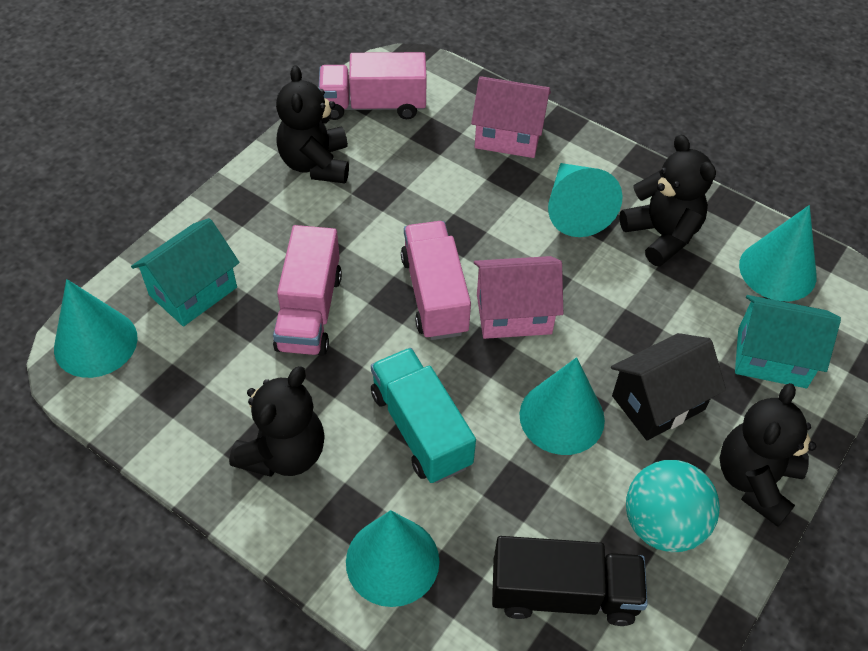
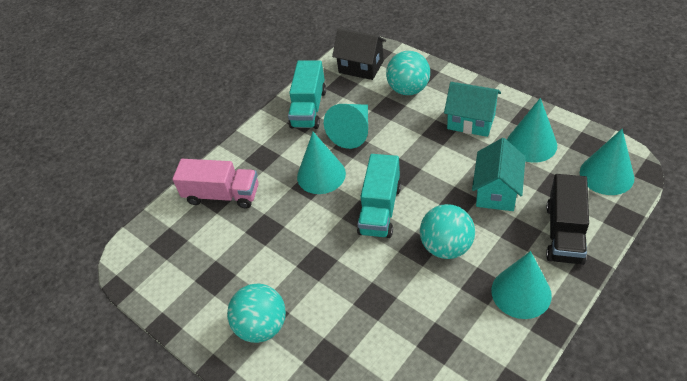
black teddy bear: [229,366,325,477] [276,65,349,183] [619,135,716,266] [720,383,816,527] = 4 -> none = 0
pink house: [471,76,551,158] [474,256,563,339] = 2 -> none = 0
pink truck: [273,225,342,356] [319,52,427,120] [401,221,471,340] = 3 -> [173,159,259,209] = 1
turquoise ball: [626,460,720,552] = 1 -> [227,284,286,343] [386,51,430,95] [420,204,475,259] = 3
turquoise truck: [371,348,476,483] = 1 -> [288,60,326,129] [357,154,401,238] = 2

